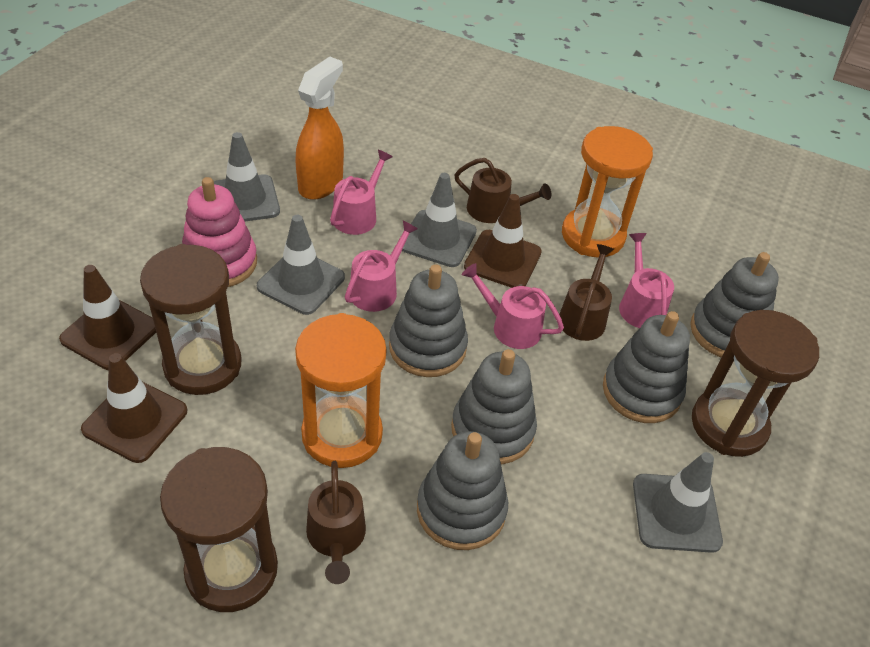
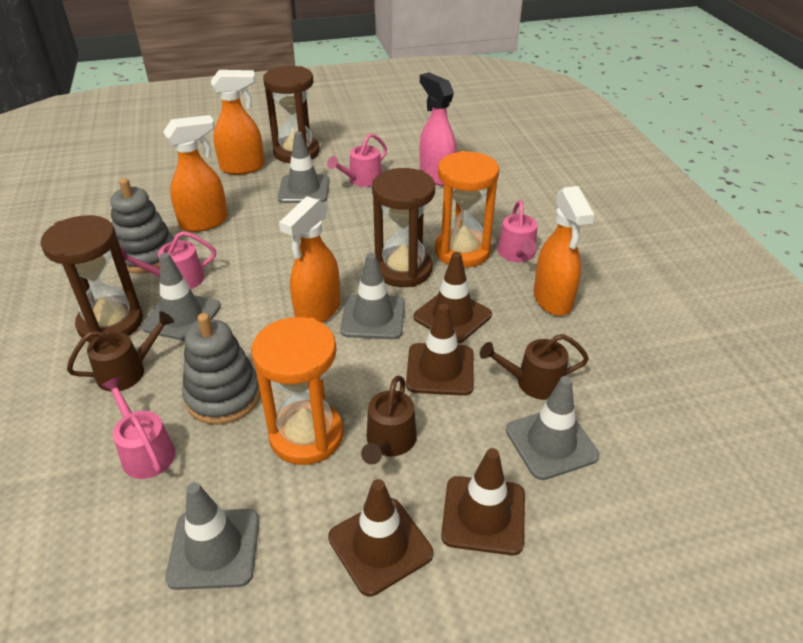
brown traffic cone: [59,265,156,370] [81,353,187,463] [464,194,542,288] = 3 -> [328,479,433,596] [406,304,474,396] [414,252,492,344] [441,448,525,555] = 4
grey stacking toy: [389,264,468,377] [417,431,508,550] [451,349,537,464] [603,311,690,423] [690,252,779,358] = 5 -> [110,178,174,274] [182,313,260,425] = 2
grey traffic cone: [214,132,280,222] [257,215,345,315] [402,173,477,267] [633,452,723,553] = 4 -> [142,253,221,341] [165,482,259,590] [278,132,330,203] [340,253,405,339] [506,376,599,480] = 5
orange spray bottle: [296,56,344,200] = 1 -> [163,115,228,232] [211,70,264,175] [279,196,340,323] [534,186,594,316] = 4
pink spray bottle: none = 0 -> [420,72,457,186] = 1
pink stacking toy: [182,177,257,287] = 1 -> none = 0

